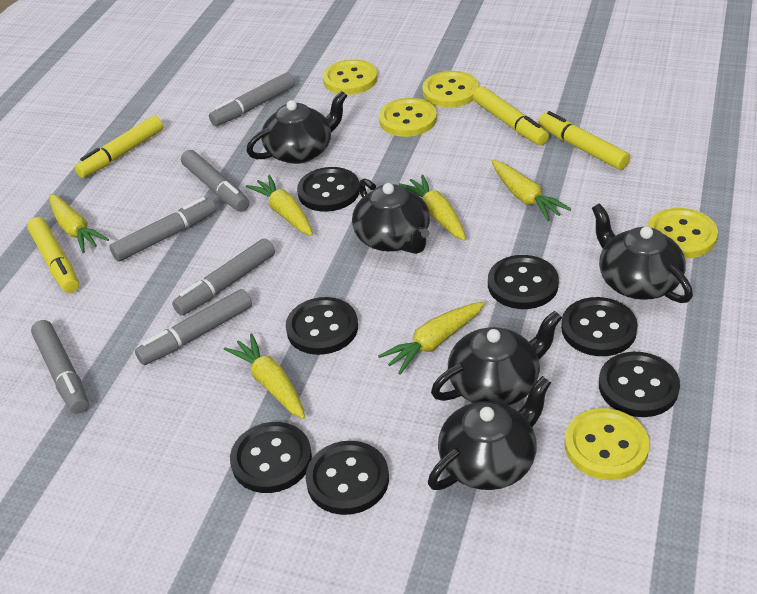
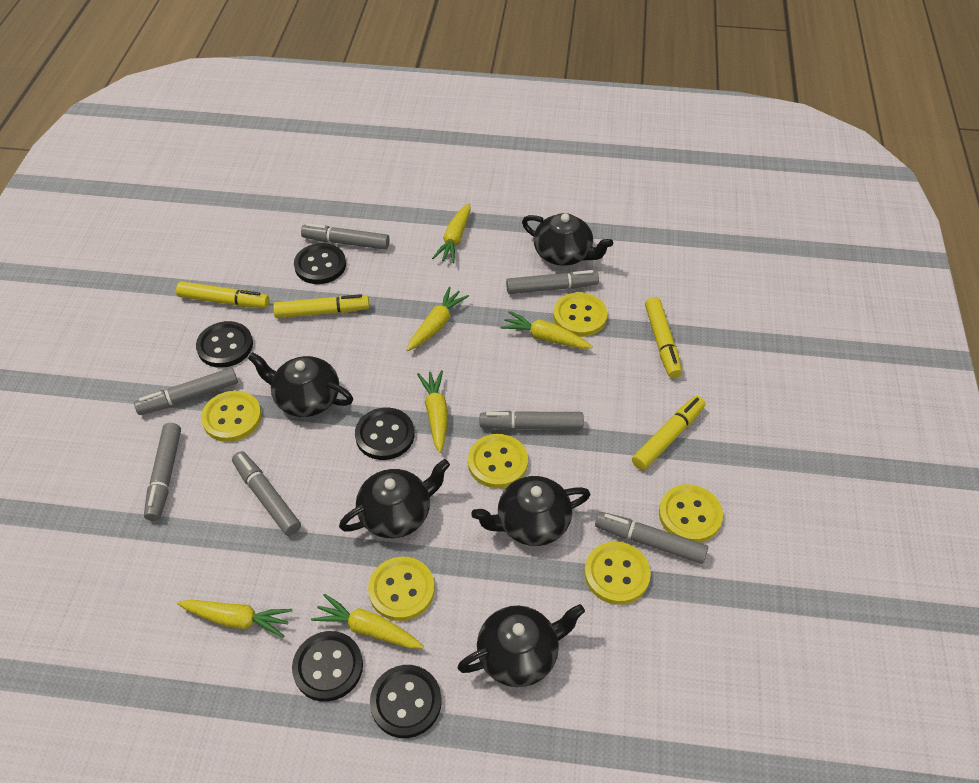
black button: [230,422,312,493] [286,297,358,355] [297,167,360,212] [306,441,389,515] [488,255,559,309] [561,297,638,356] [599,352,680,417] = 7 -> [196,321,253,368] [292,631,363,702] [294,243,346,284] [355,407,414,460] [370,665,442,738] = 5
grey marker: [31,320,89,414] [109,197,216,262] [135,289,252,365] [172,238,275,316] [181,150,249,212] [209,72,295,126] = 6 -> [134,368,238,415] [144,423,181,521] [232,451,301,536] [301,223,390,250] [480,411,584,430] [506,270,599,294] [595,512,708,564] = 7
yellow button: [323,59,378,95] [379,98,437,137] [422,71,479,108] [565,408,650,480] [648,208,718,258] = 5 -> [201,391,262,442] [368,557,435,621] [468,434,528,489] [553,292,607,337] [584,542,651,605] [659,485,723,543] = 6

